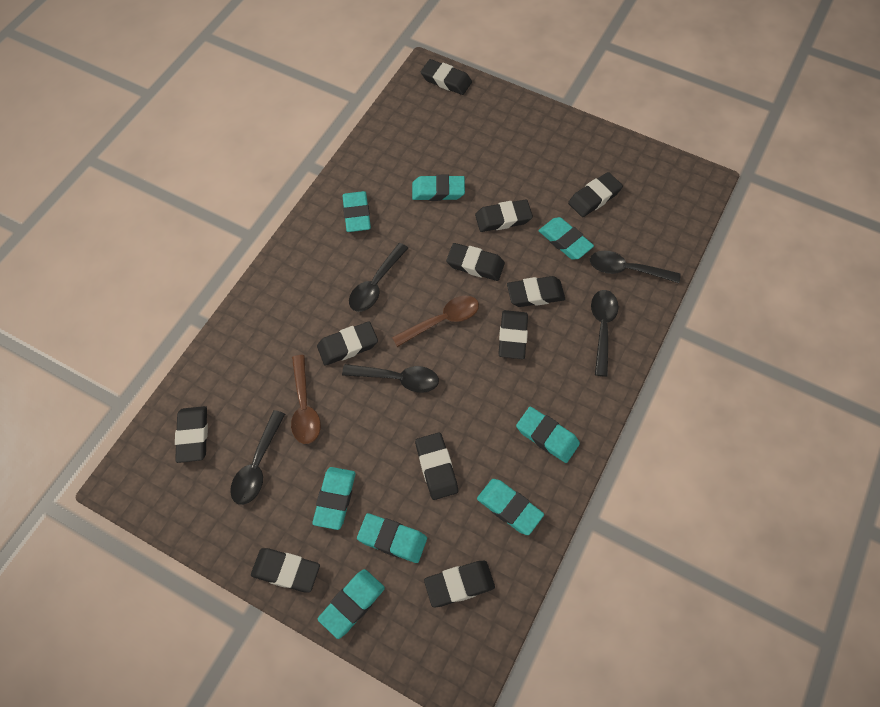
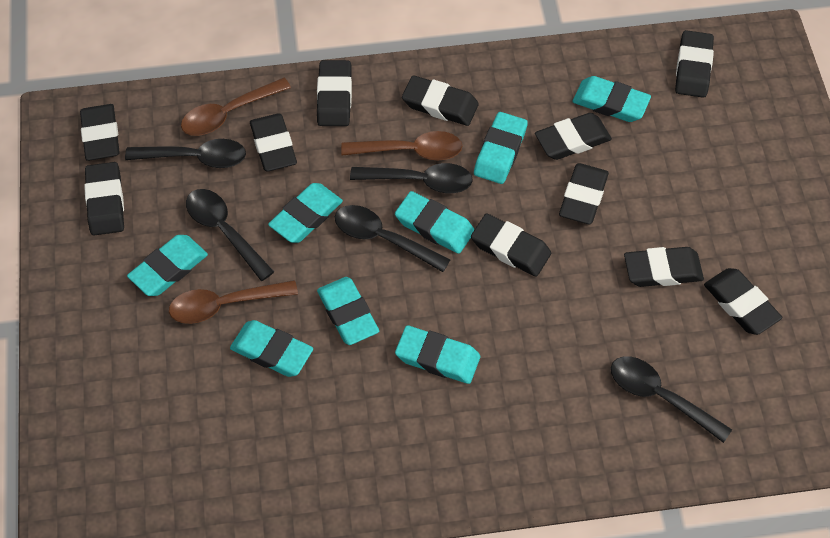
brown spoon: [291,355,321,444] [392,295,479,347] = 2 -> [169,280,298,324] [181,78,291,136] [341,131,462,160] = 3

